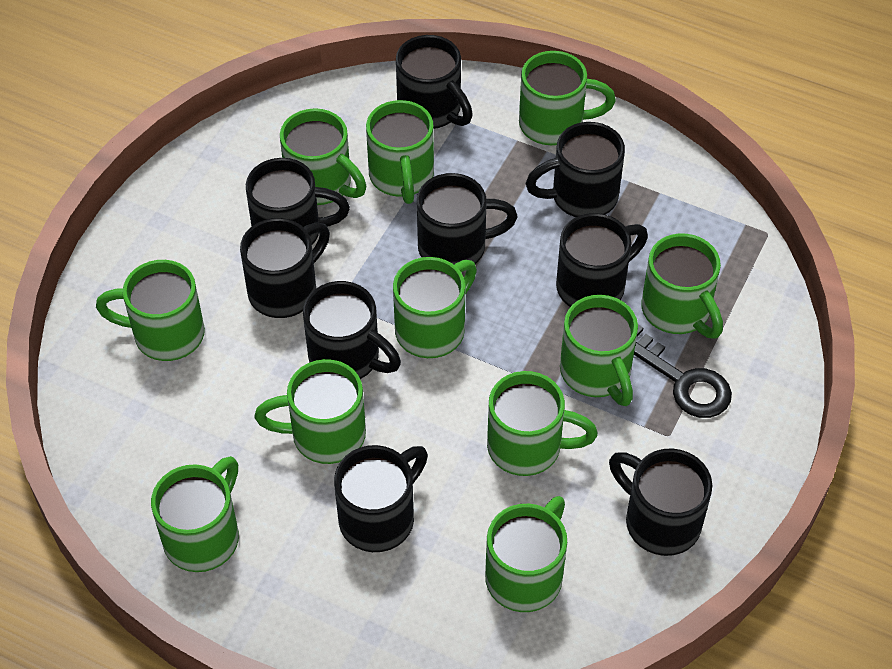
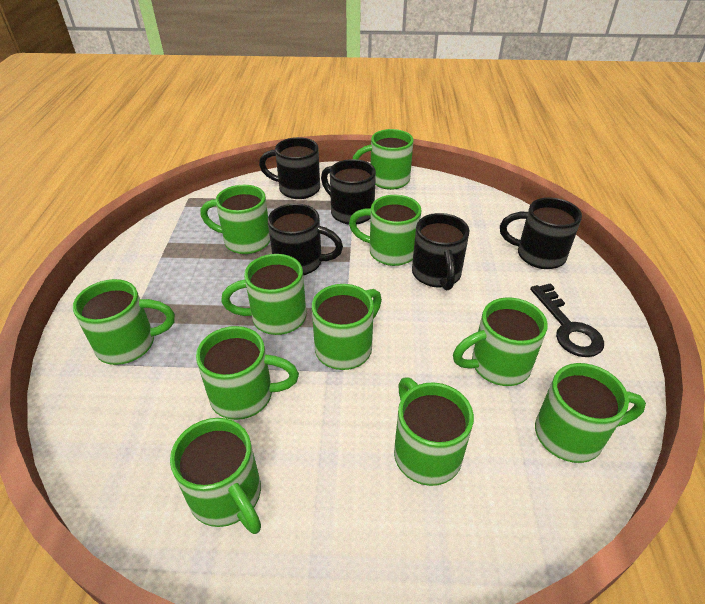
black mug: [240,218,330,318] [246,158,350,245] [303,281,401,379] [334,445,428,552] [396,35,473,129] [417,173,518,264] [525,122,625,217] [556,213,648,307] [609,449,712,556] = 9 -> [259,137,320,199] [268,203,343,275] [321,159,376,225] [412,213,470,290] [500,197,582,269] = 5

